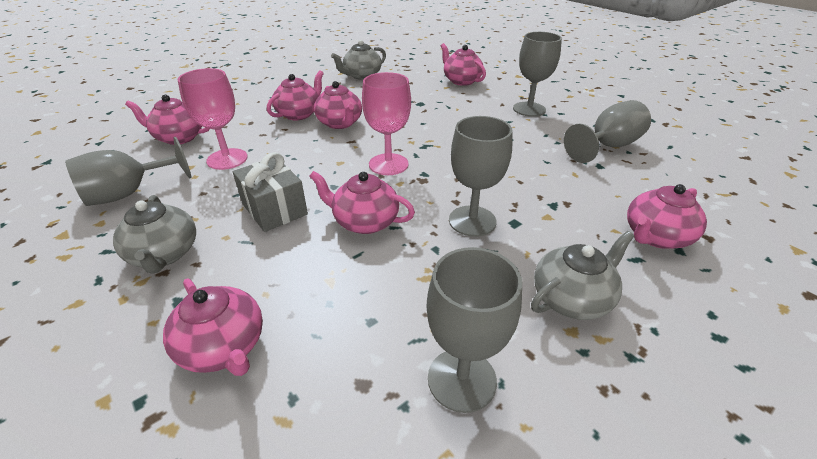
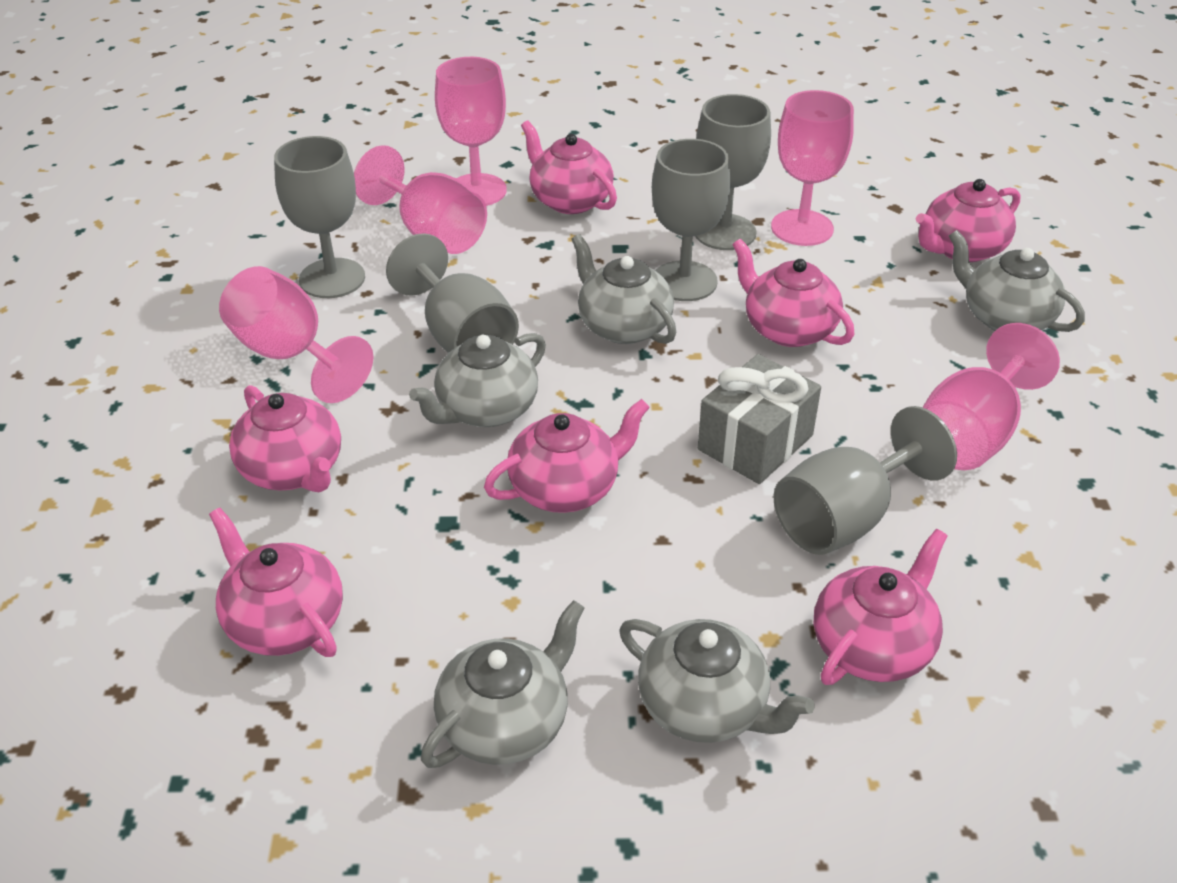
grey teapot: [113,195,196,274] [331,40,386,80] [531,231,634,320] = 3 -> [409,333,546,427] [421,600,585,768] [571,234,677,344] [619,619,815,743] [949,230,1085,332] = 5
pink goblet: [178,68,248,170] [362,72,411,175] = 2 -> [219,266,373,403] [354,145,487,254] [435,57,507,206] [771,90,854,246] [923,323,1060,470] = 5

